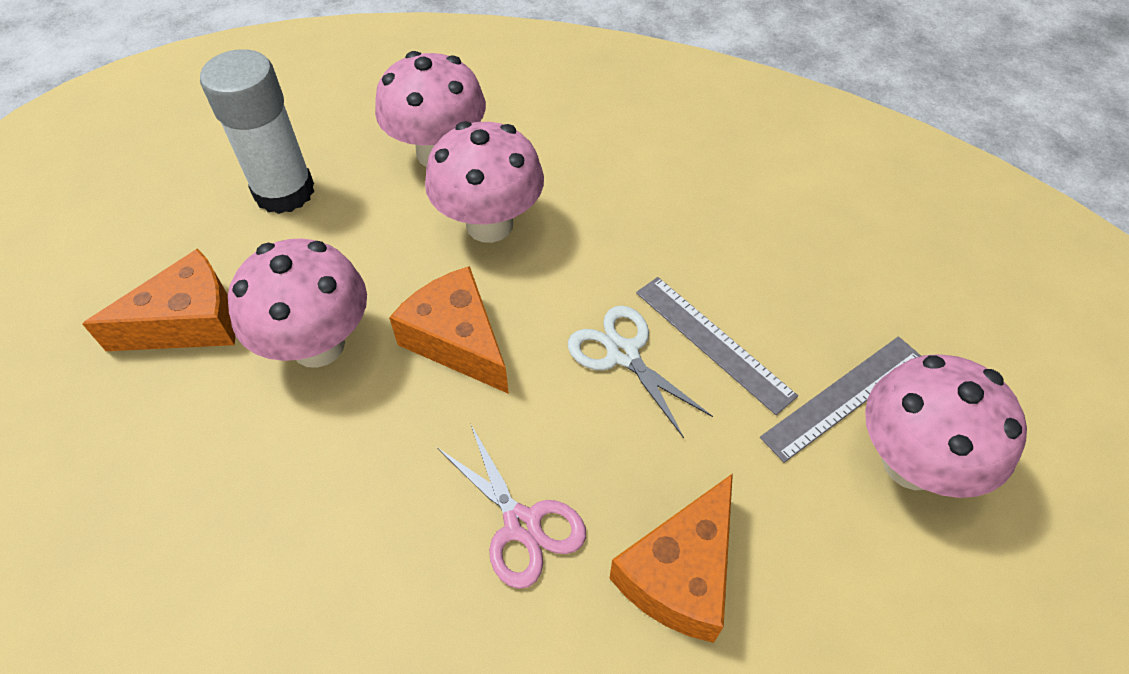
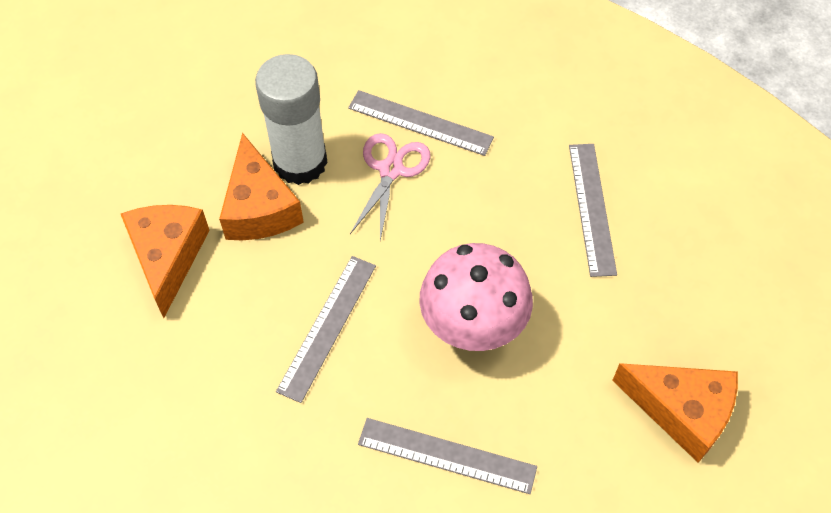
grey ruler: [636,277,798,415] [760,336,921,463] = 2 -> [276,256,376,403] [348,90,494,156] [358,418,537,494] [569,144,617,277] = 4
pink mushroom: [228,238,367,368] [375,51,486,167] [425,121,544,243] [865,354,1027,498] = 4 -> [419,243,533,351] = 1
white scissors: [568,305,713,438] = 1 -> none = 0

